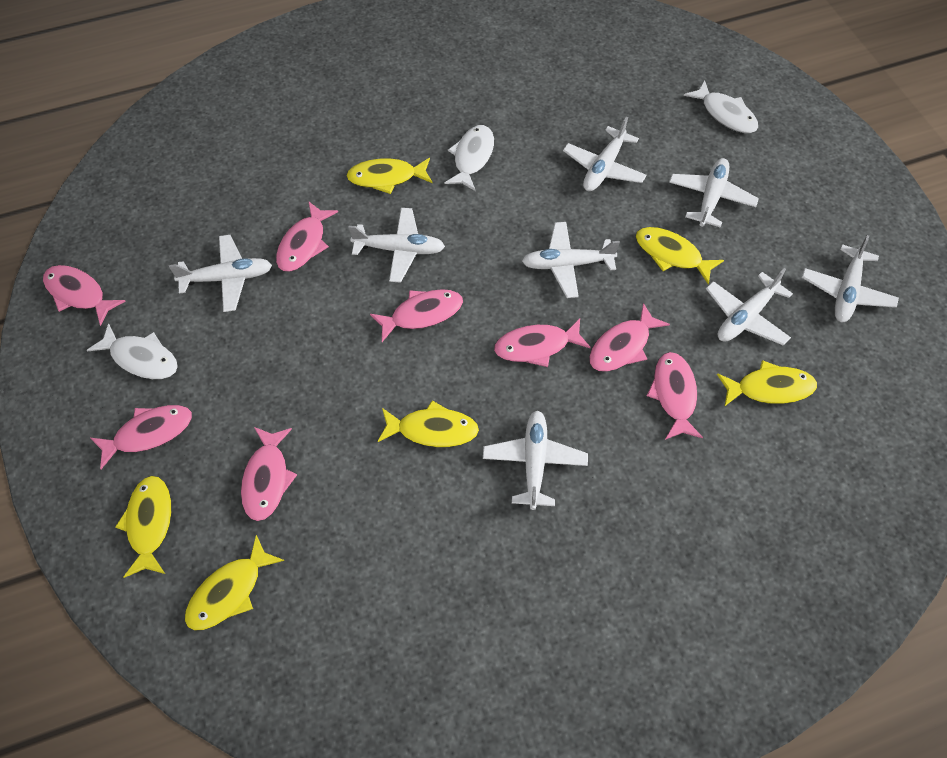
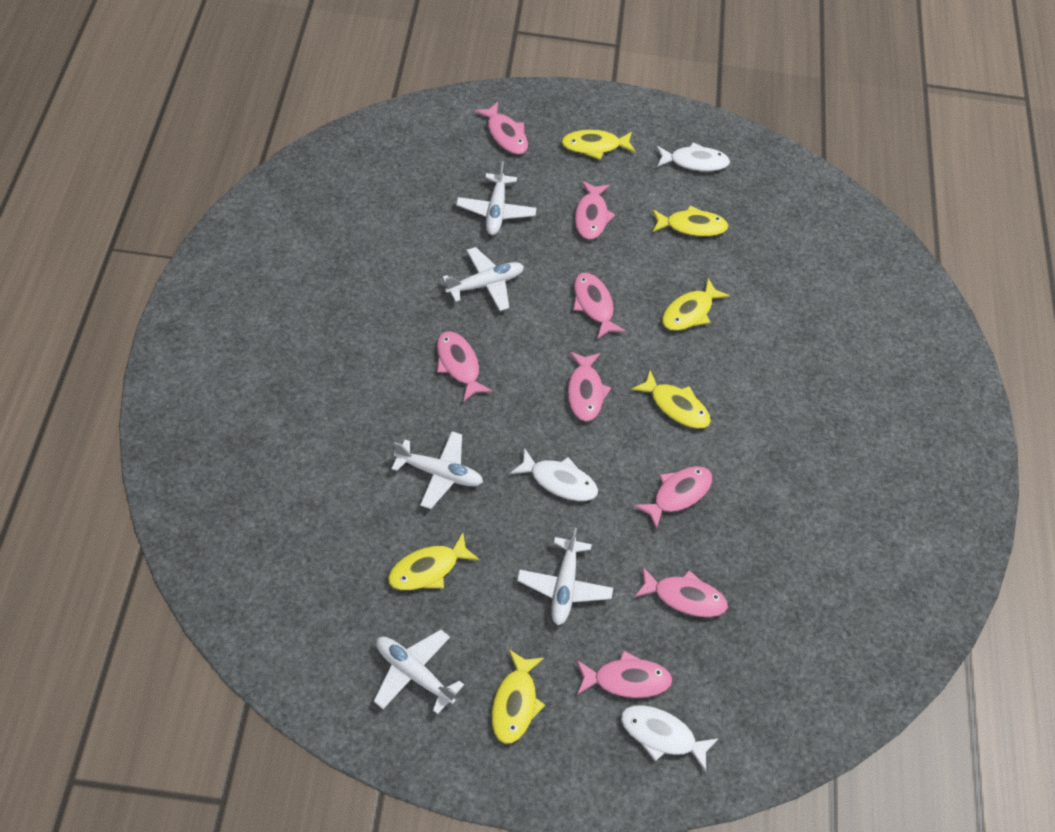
white plane: [169,235,272,312] [348,208,445,283] [483,411,588,510] [522,222,620,298] [563,117,647,191] [669,158,759,228] [706,268,793,346] [802,235,899,322] = 8 -> [374,630,464,714] [391,431,483,509] [442,247,524,311] [456,161,537,235] [517,528,613,625] = 5

